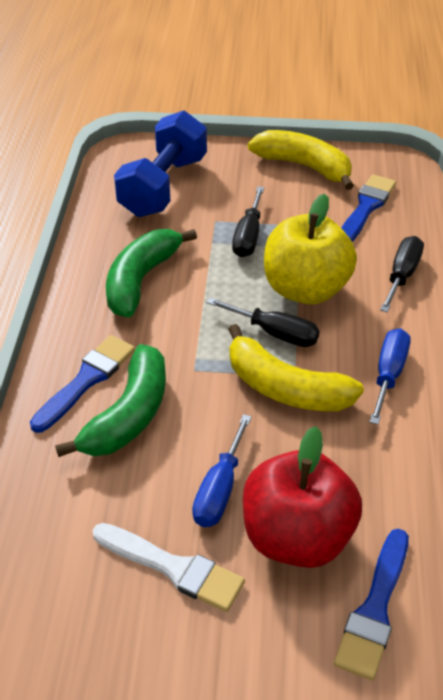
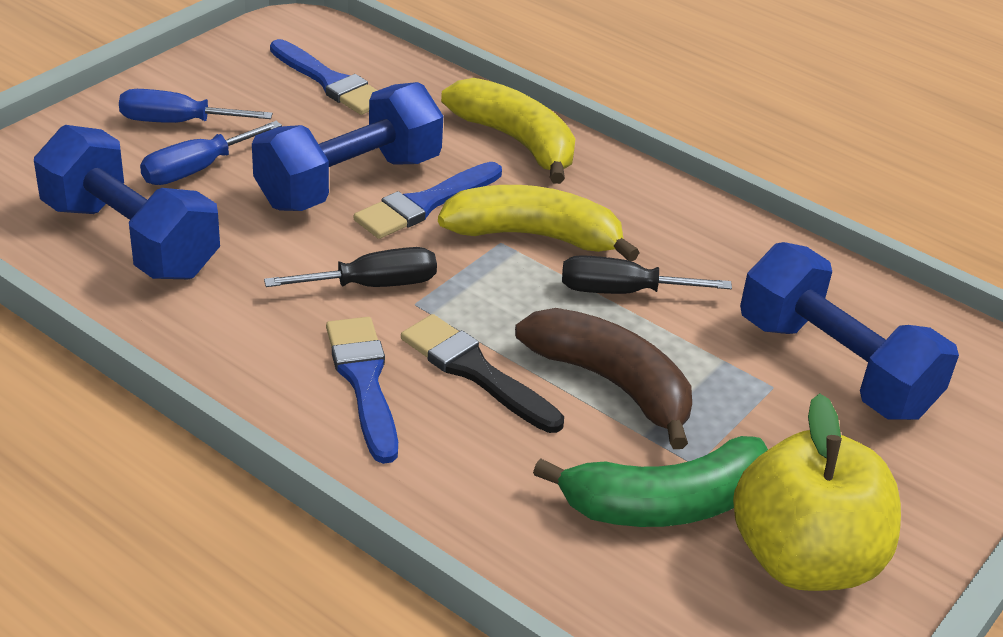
black brush: none = 0 -> [401,314,564,433] = 1
black screwdriver: [207,297,320,347] [232,186,264,258] [380,236,424,313] = 3 -> [264,247,437,287] [562,255,732,294] = 2
blue dumbbell: [114,110,207,217] = 1 -> [34,125,220,279] [252,82,443,211] [740,242,959,420] = 3
brown banana: none = 0 -> [515,308,692,449] = 1
green banana: [55,344,166,457] [106,229,197,318] = 2 -> [533,436,768,527] = 1
red apple: [243,426,362,568] = 1 -> none = 0
white brush: [93,523,245,612] = 1 -> none = 0

